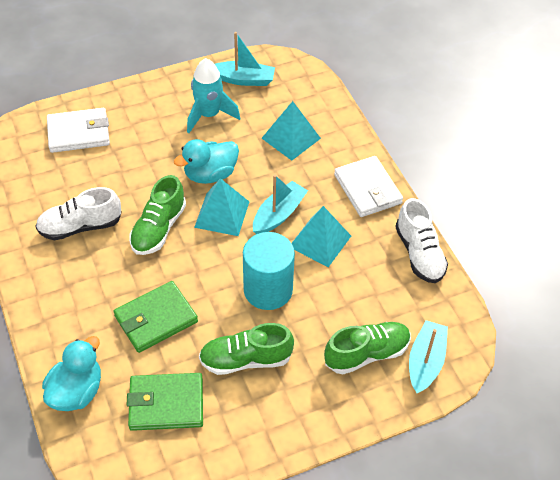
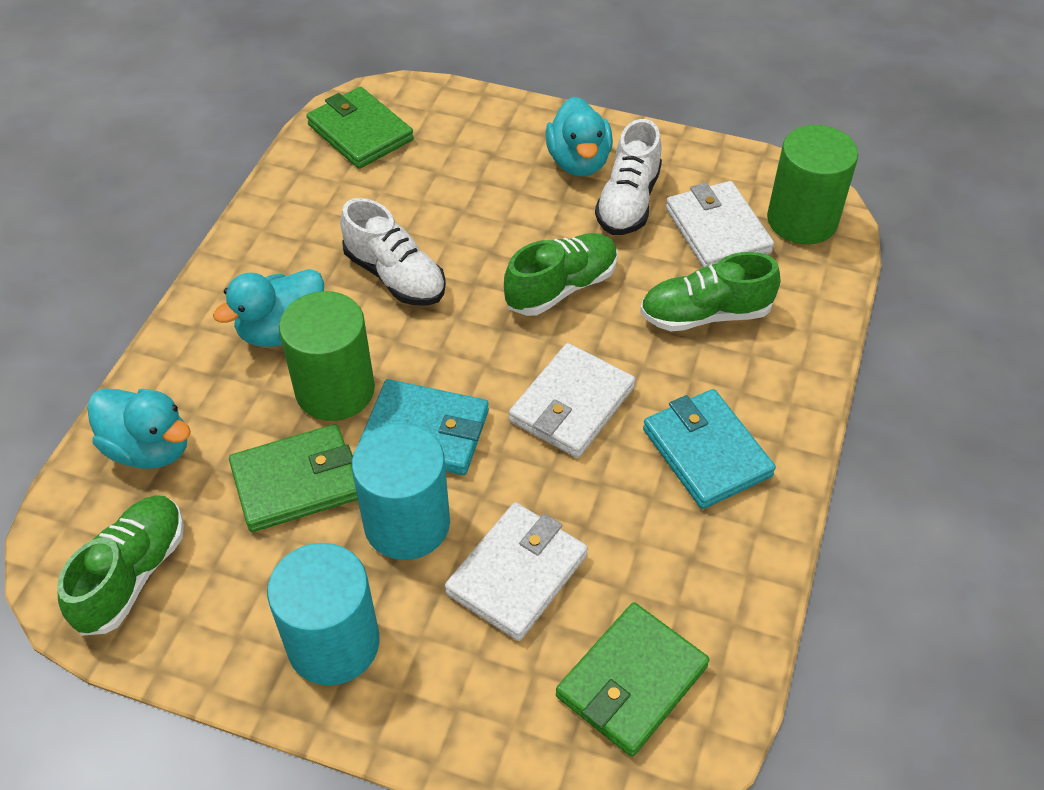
green cylinder: none = 0 -> [279,291,375,421] [767,125,858,244] = 2
green wallet: [113,281,198,353] [127,373,203,431] = 2 -> [229,424,358,532] [306,87,414,169] [556,602,710,757] = 3
turquoise boat: [215,32,275,86] [253,175,308,234] [409,320,448,393] = 3 -> none = 0
turquoise cylinder: [243,232,295,310] = 1 -> [267,543,380,686] [352,423,450,560] = 2
turquoise duck: [42,336,101,411] [174,139,239,184] = 2 -> [87,388,191,469] [213,269,324,347] [545,97,613,177] = 3
turquoise pyramid: [194,178,249,236] [262,101,321,161] [292,206,351,267] = 3 -> none = 0
turquoise rocket: [187,58,240,133] = 1 -> none = 0
turquoise wallet: none = 0 -> [359,379,489,475] [643,389,776,509] = 2
white wallet: [47,108,110,153] [334,156,403,217] = 2 -> [445,502,588,641] [509,343,635,458] [666,181,774,267] = 3

